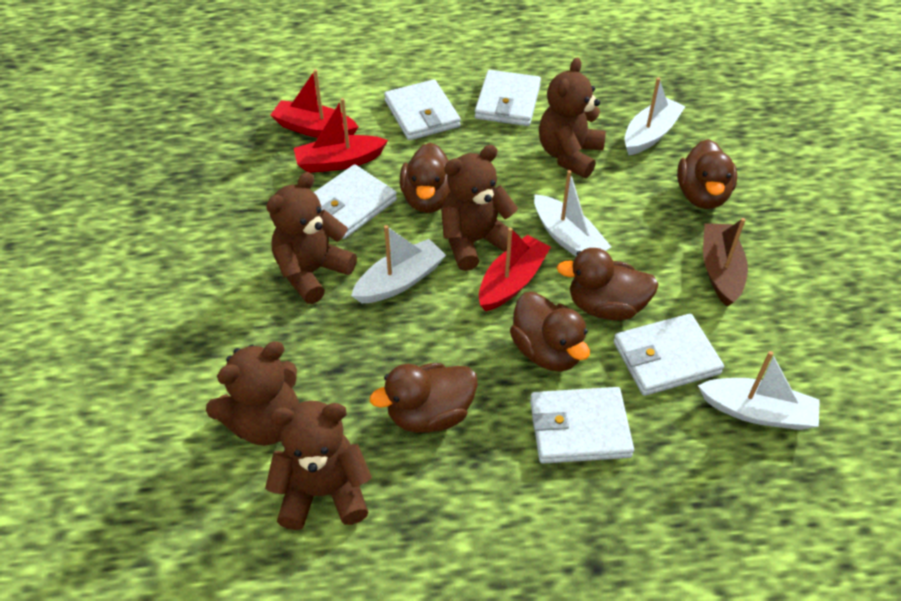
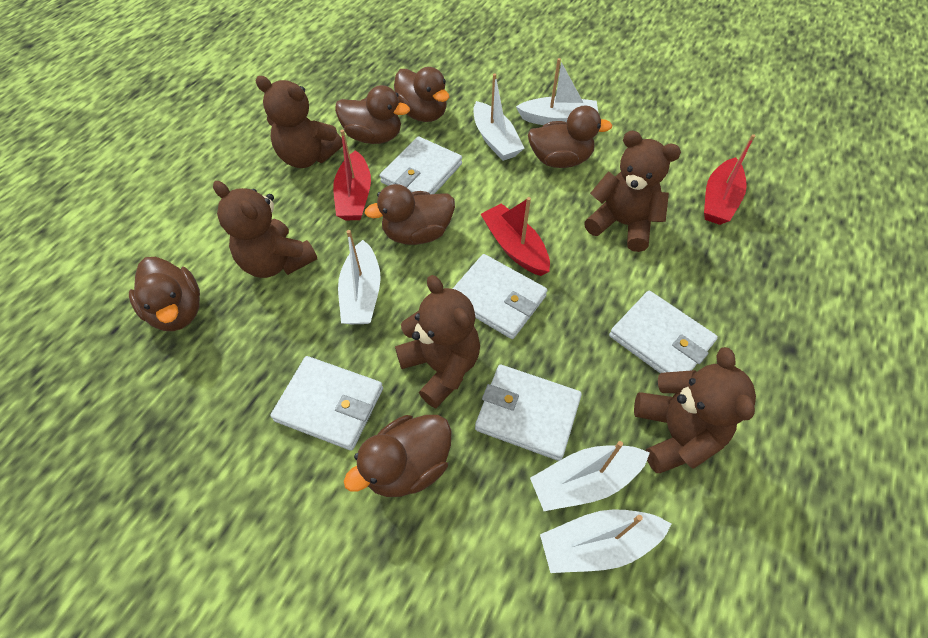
brown boat: [703,218,748,306] = 1 -> none = 0
brown duck: [370,363,478,433] [400,142,450,213] [510,292,590,371] [557,248,659,321] [677,139,737,209] = 5 -> [129,257,200,331] [335,85,410,144] [344,415,452,497] [364,184,455,245] [394,67,449,122] [528,105,613,168] = 6
white boat: [351,225,446,303] [534,170,611,256] [624,77,686,155] [698,351,820,430] = 4 -> [338,230,381,324] [473,73,524,161] [516,58,598,125] [530,441,650,511] [540,509,671,573] = 5

